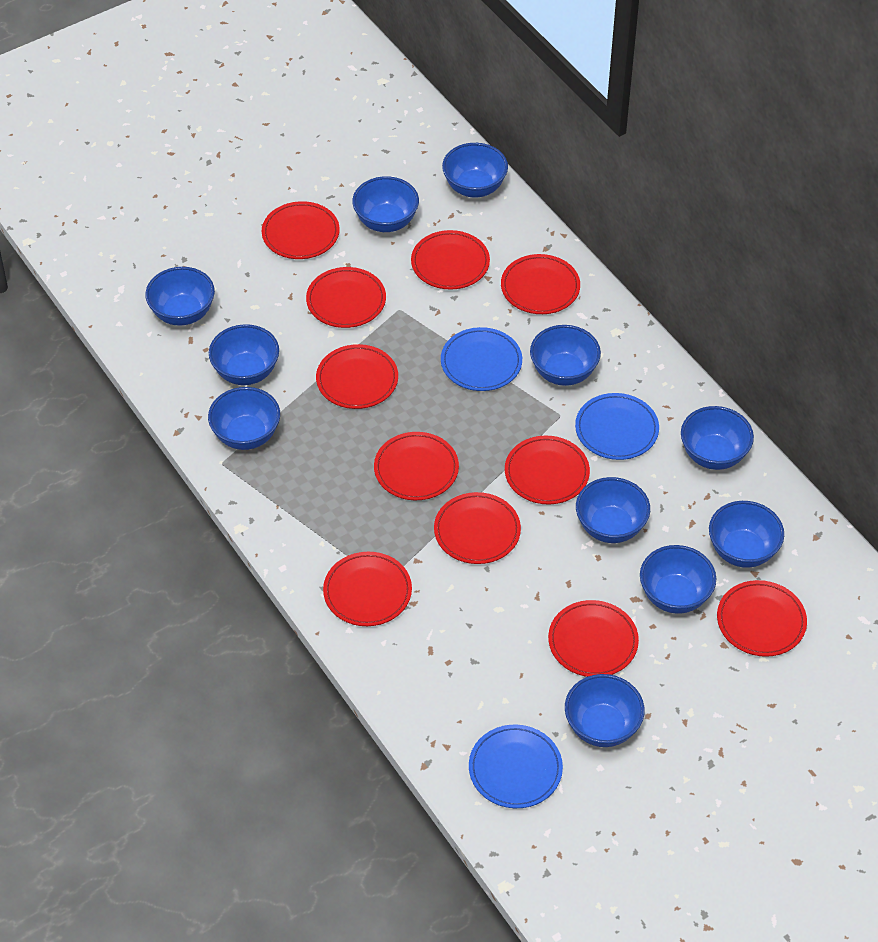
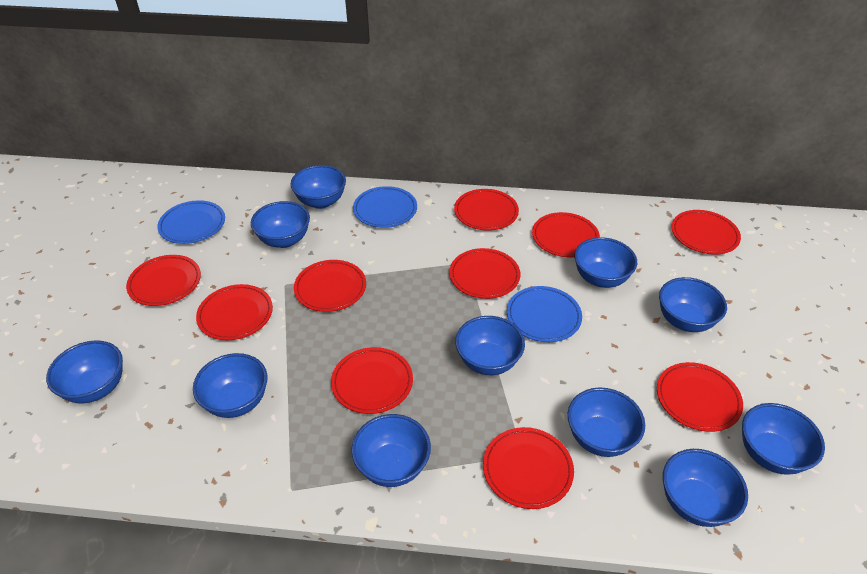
red plate: [262,201,340,259] [306,267,386,328] [316,344,398,409] [323,552,412,626] [374,432,459,500] [411,230,490,290] [434,492,521,564] [501,254,580,314] [505,435,590,504] [548,600,639,677] [717,580,807,657] = 11 -> [126,255,201,306] [196,284,273,340] [294,260,366,312] [331,347,413,414] [449,248,520,299] [454,189,519,230] [483,427,574,509] [532,212,600,257] [657,362,743,432] [671,210,741,255] = 10

